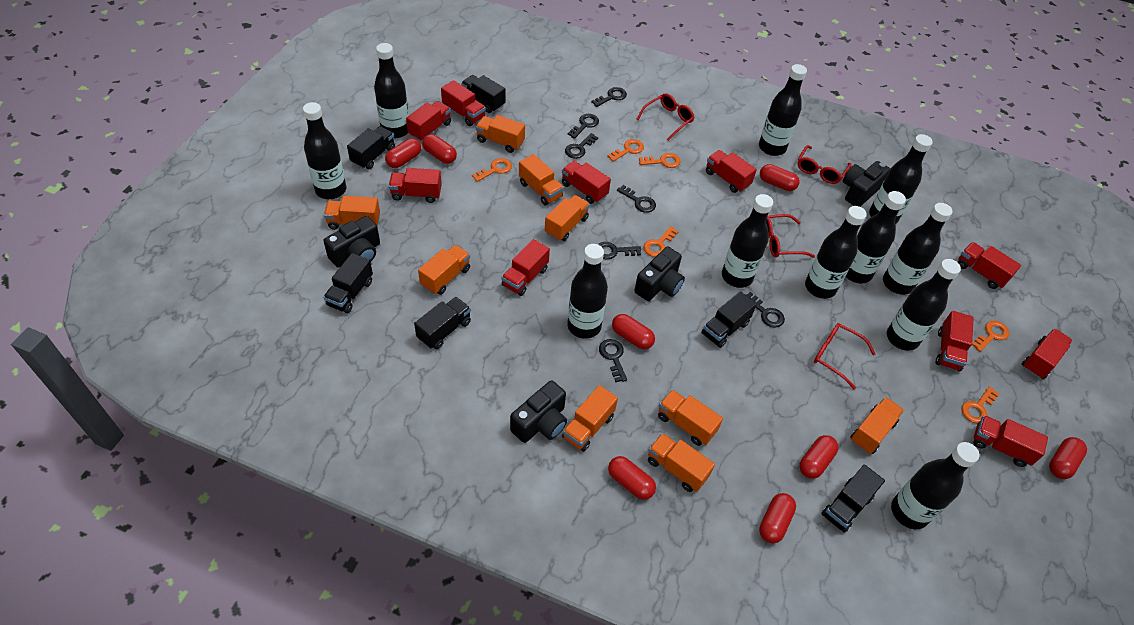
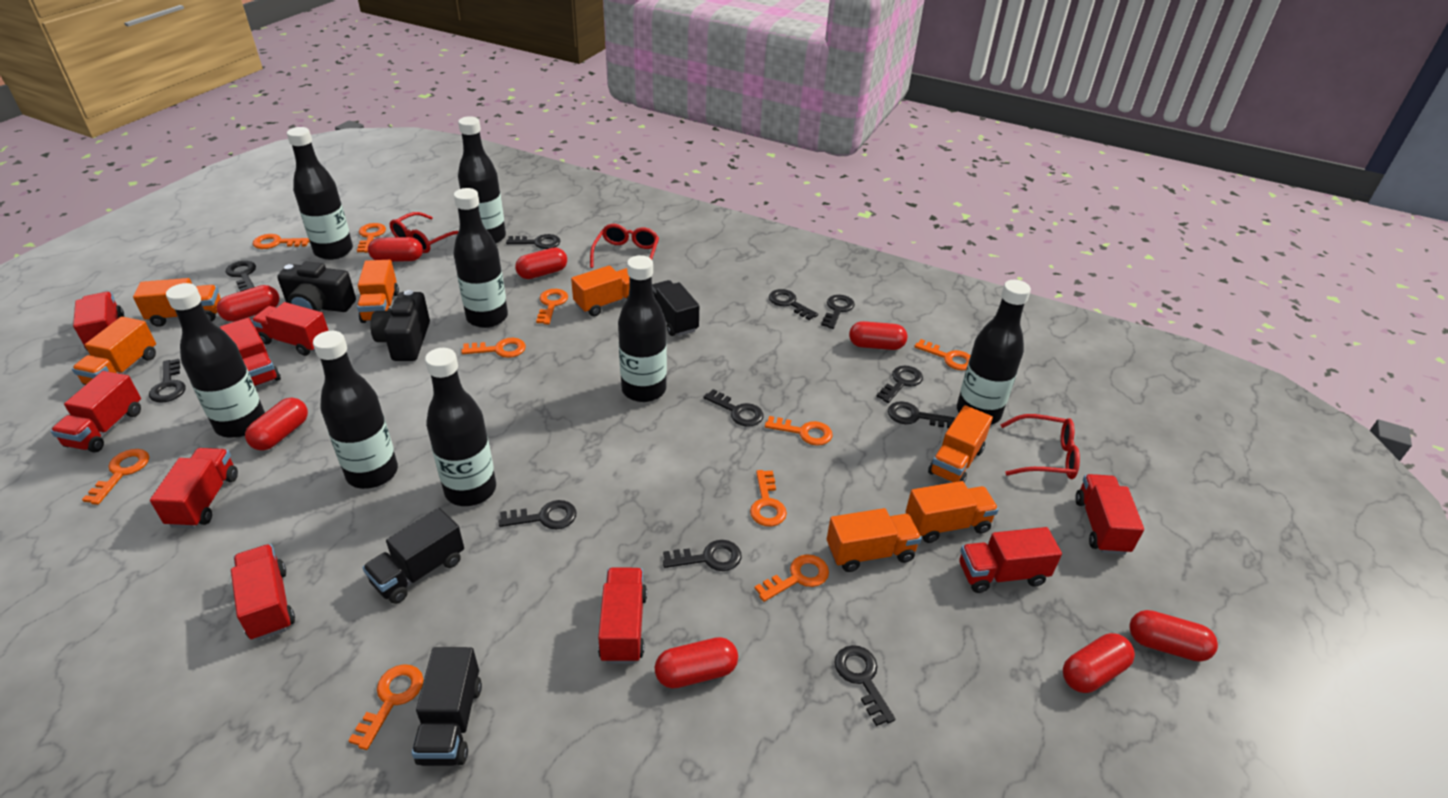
black bottle: [303,102,346,199] [374,43,409,138] [567,244,608,339] [722,194,773,288] [759,64,807,156] [805,206,867,299] [845,191,906,284] [869,134,933,224] [883,203,952,295] [887,259,961,351] [891,442,979,529] = 11 -> [166,283,265,438] [287,127,353,260] [313,331,398,489] [425,348,496,506] [453,188,508,328] [458,116,506,244] [618,255,667,402] [957,280,1031,425] = 8
black camera: [324,216,380,268] [510,380,567,443] [634,247,685,301] [843,161,890,207] = 4 -> [277,261,356,312] [370,290,430,361] = 2
black key: [565,133,598,159] [567,114,599,139] [591,87,627,107] [598,242,641,259] [599,339,627,382] [617,185,656,213] [745,292,785,328] = 7 -> [149,359,186,403] [226,261,256,291] [498,500,577,529] [506,234,561,249] [663,540,742,571] [703,389,764,427] [769,289,818,320] [821,295,855,329] [835,645,895,726] [876,366,923,403] [888,401,955,428] = 11
black truck: [323,253,373,313] [347,126,395,169] [414,297,471,349] [461,75,506,113] [702,291,757,348] [821,465,885,533] = 6 -> [362,508,464,604] [412,647,482,766] [652,280,699,336] = 3
orange key: [472,158,512,182] [607,139,644,162] [639,153,681,168] [644,226,679,257] [961,386,999,423] [972,321,1009,352] = 6 -> [82,449,149,505] [253,234,310,249] [348,664,424,750] [357,223,386,253] [461,338,526,358] [536,289,568,324] [750,470,787,527] [755,554,829,602] [765,416,833,446] [914,339,971,370] = 10
orange truck: [324,196,380,230] [418,245,470,295] [476,115,525,153] [519,154,564,206] [545,195,590,241] [562,385,618,452] [648,433,715,492] [658,390,723,446] [850,397,904,454] = 9 -> [72,317,156,385] [133,278,221,327] [357,260,399,323] [571,265,629,316] [827,508,922,572] [906,481,999,543] [928,405,993,483] = 7
red glasses: [637,93,695,141] [766,214,815,258] [798,145,852,184] [814,323,876,389] = 4 -> [390,212,459,253] [590,224,659,268] [1000,414,1080,479] = 3
red truck: [389,168,442,203] [406,101,451,141] [441,80,486,126] [502,239,550,296] [562,161,611,204] [706,150,757,193] [936,311,974,371] [958,242,1021,289] [973,415,1048,467] [1021,328,1073,379] = 10 -> [51,371,141,453] [73,292,124,351] [150,448,238,528] [220,318,281,387] [231,544,295,641] [251,302,329,356] [598,568,647,664] [959,527,1062,593] [1075,474,1144,555] = 9

